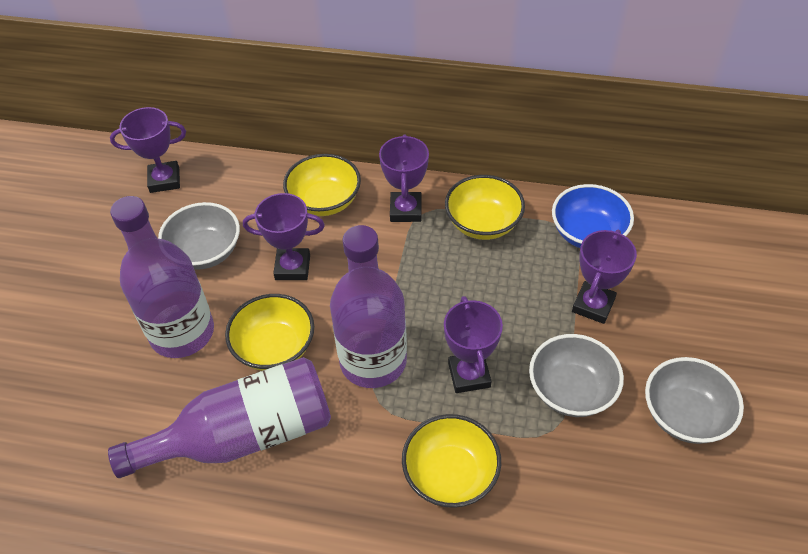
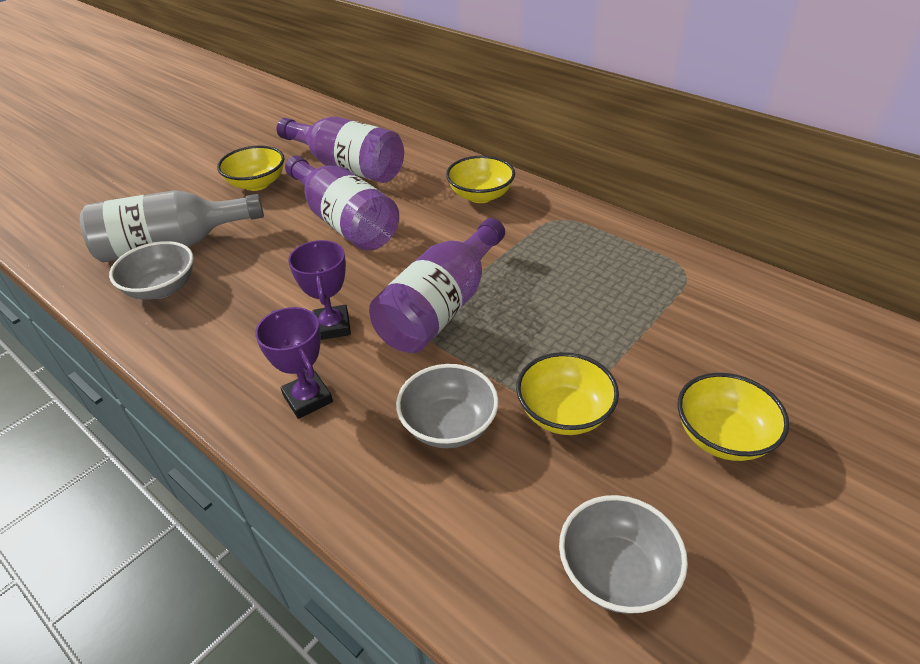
blue bowl: [552,184,634,248] = 1 -> none = 0
grey bottle: none = 0 -> [80,190,264,262] = 1
purple trophy: [110,107,186,193] [243,193,325,280] [379,134,429,222] [444,296,503,393] [572,230,637,324] = 5 -> [255,307,333,419] [288,240,351,340] = 2

